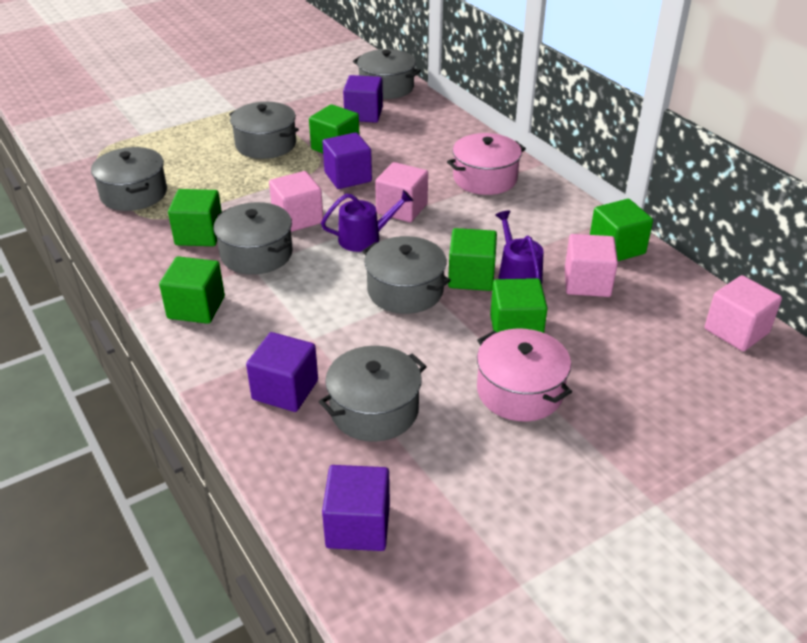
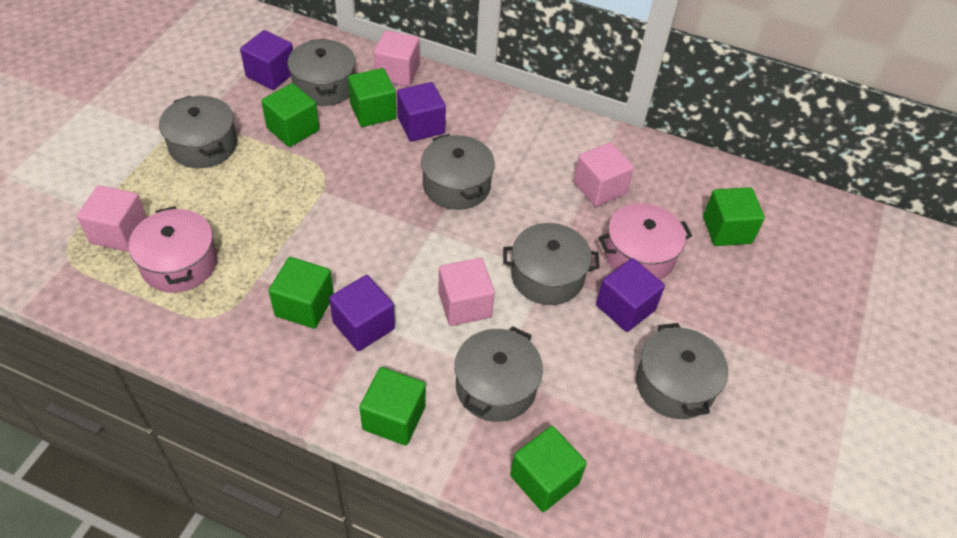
purple watering can: [321,190,413,252] [495,210,544,284] = 2 -> none = 0

